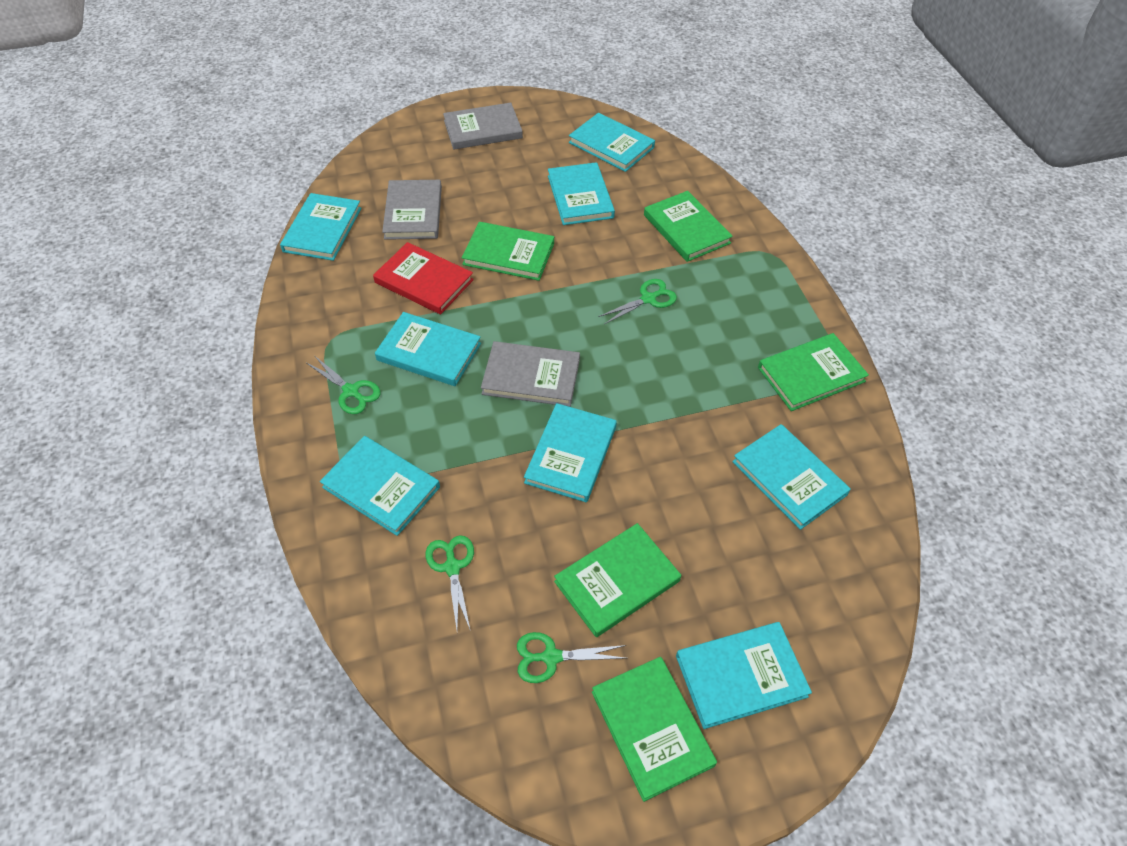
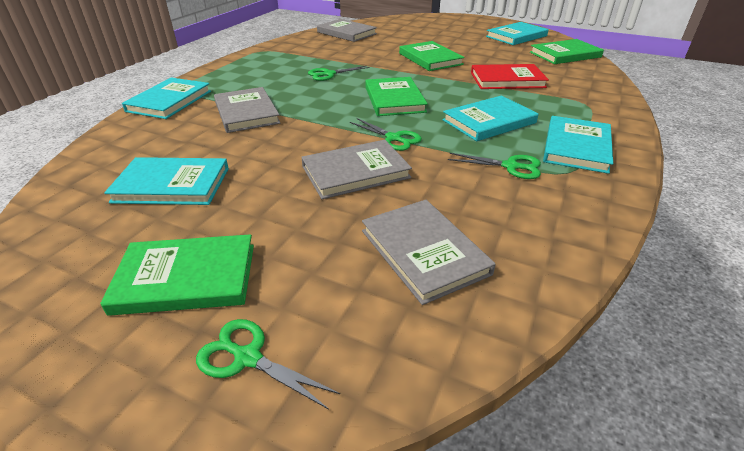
green book: [462,222,554,281] [554,523,681,637] [592,657,717,802] [644,191,733,262] [758,333,869,411] = 5 -> [100,234,254,316] [365,77,428,116] [399,41,465,71] [530,39,604,64] = 4
grey book: [382,180,442,240] [443,103,523,150] [481,341,580,407] = 3 -> [214,87,281,133] [301,140,412,199] [317,19,377,42] [362,200,496,305] = 4
turquoise book: [280,193,361,261] [320,436,440,536] [375,312,481,386] [524,403,617,502] [548,162,615,225] [569,113,655,172] [676,622,812,729] [732,424,851,530] = 8 -> [104,157,229,205] [122,78,211,119] [442,96,538,141] [486,22,549,45] [543,116,613,174] = 5

